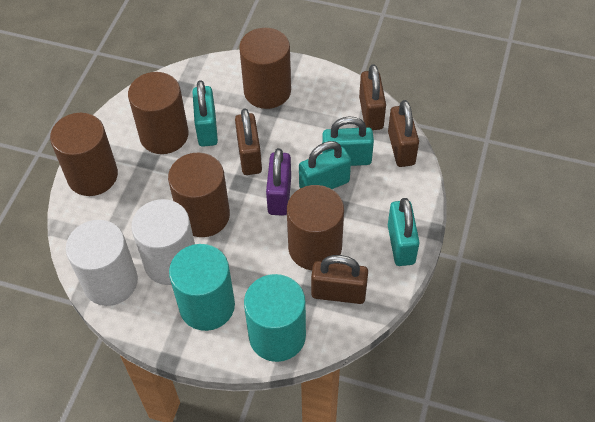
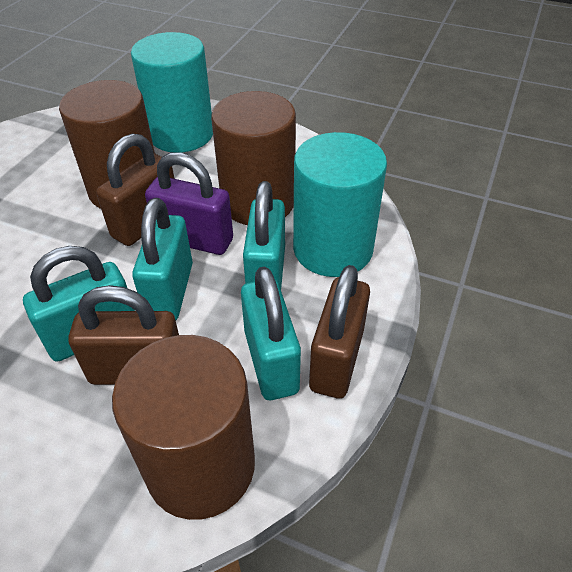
brown cylinder: [50,113,118,196] [128,72,188,154] [168,153,230,237] [239,28,291,109] [287,185,344,270] = 5 -> [59,80,155,209] [112,335,255,520] [211,91,296,225] = 3
brown padlock: [235,108,262,175] [311,255,368,304] [359,64,386,130] [388,100,419,167] = 4 -> [68,285,179,385] [96,133,174,246] [309,265,370,399] = 3
white cylinder: [66,220,138,306] [131,199,195,285] = 2 -> none = 0

